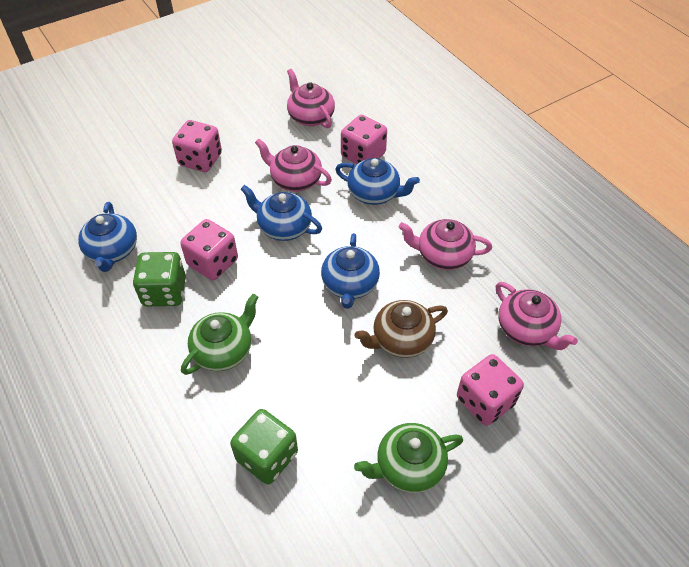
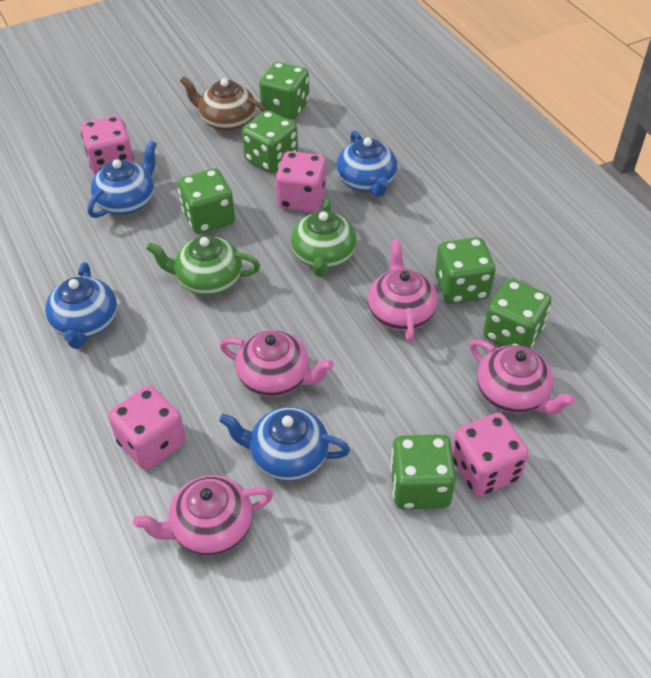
green dice: [133,252,186,306] [230,409,298,484] = 2 -> [178,168,235,234] [242,110,298,173] [259,62,309,119] [390,434,456,509] [435,237,495,304] [483,279,551,349] = 6

